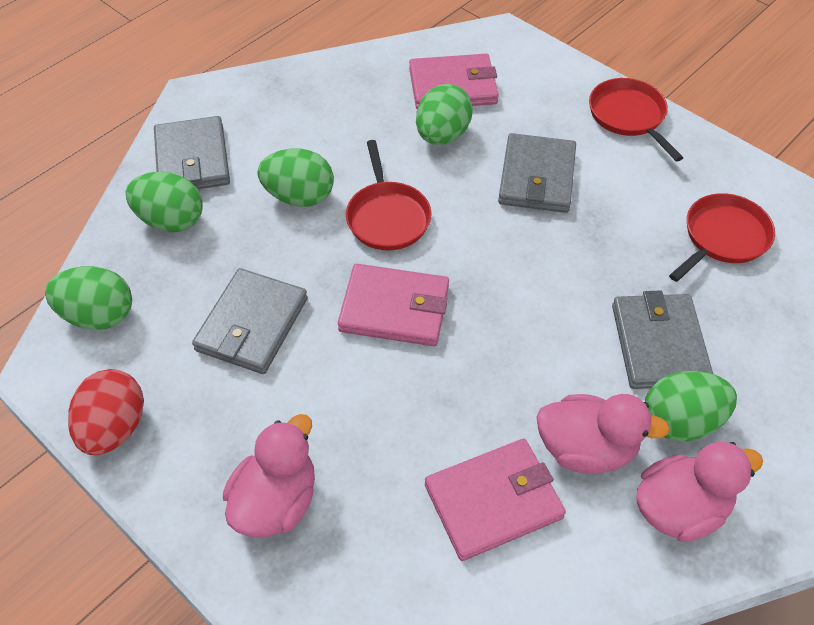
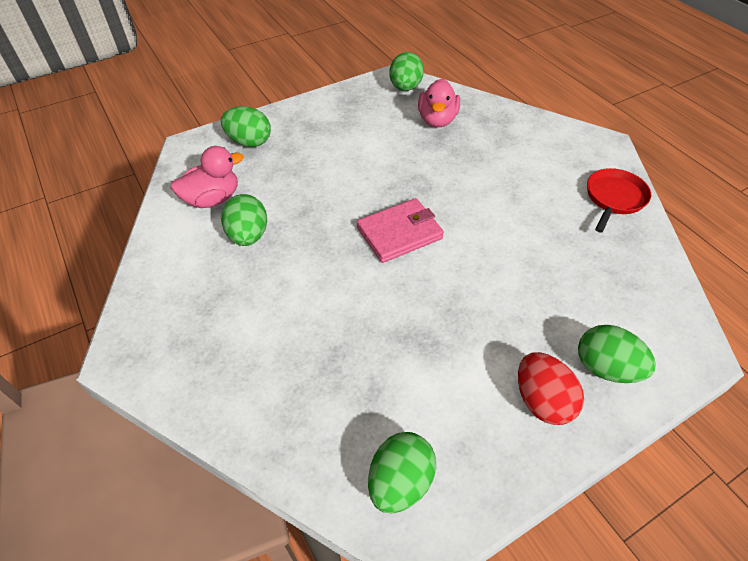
grey wallet: [154,116,230,189] [192,268,308,374] [498,133,576,213] [612,290,713,389] = 4 -> none = 0
pink duck: [223,414,315,537] [536,394,670,474] [636,442,763,542] = 3 -> [171,146,244,208] [418,79,460,127] = 2
pink wallet: [338,264,449,346] [409,54,499,109] [425,439,566,561] = 3 -> [357,198,444,263] = 1
red pan: [346,140,432,251] [589,78,683,162] [669,193,775,282] = 3 -> [587,168,651,233] = 1

